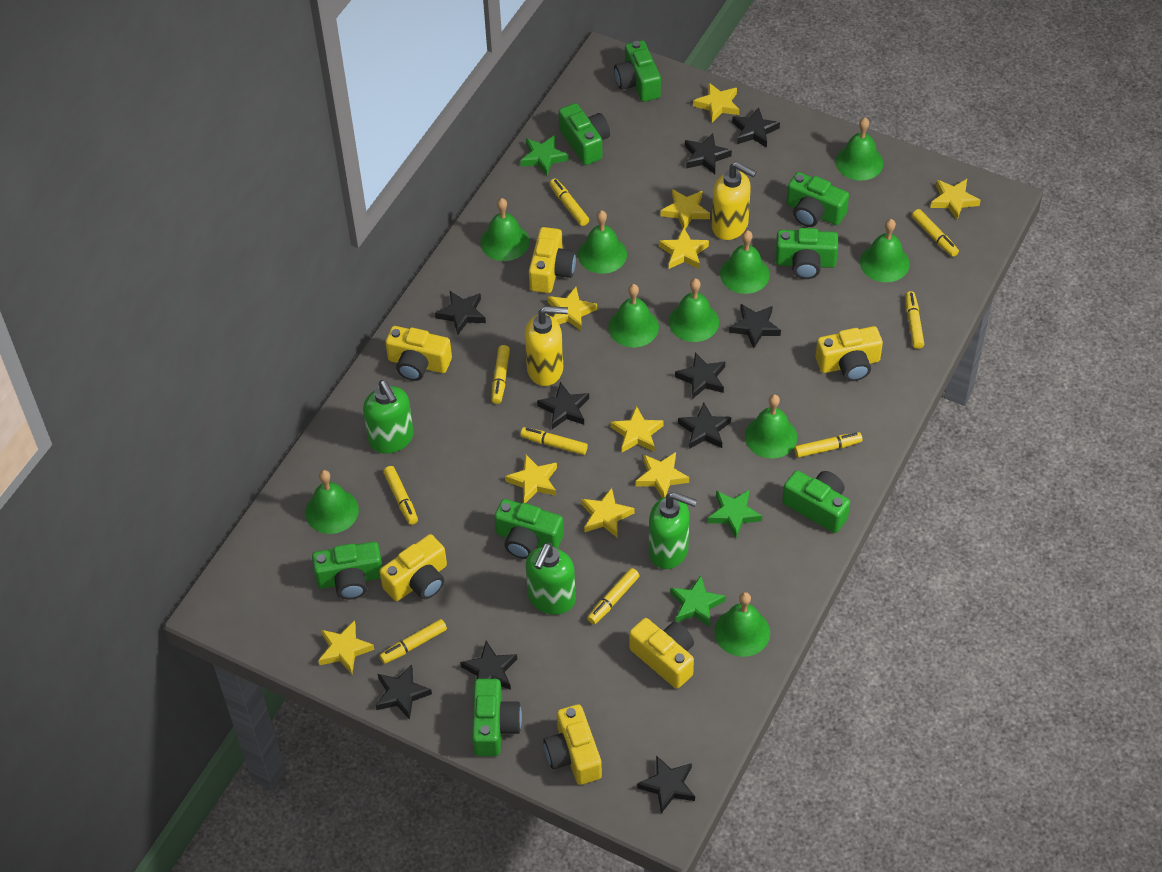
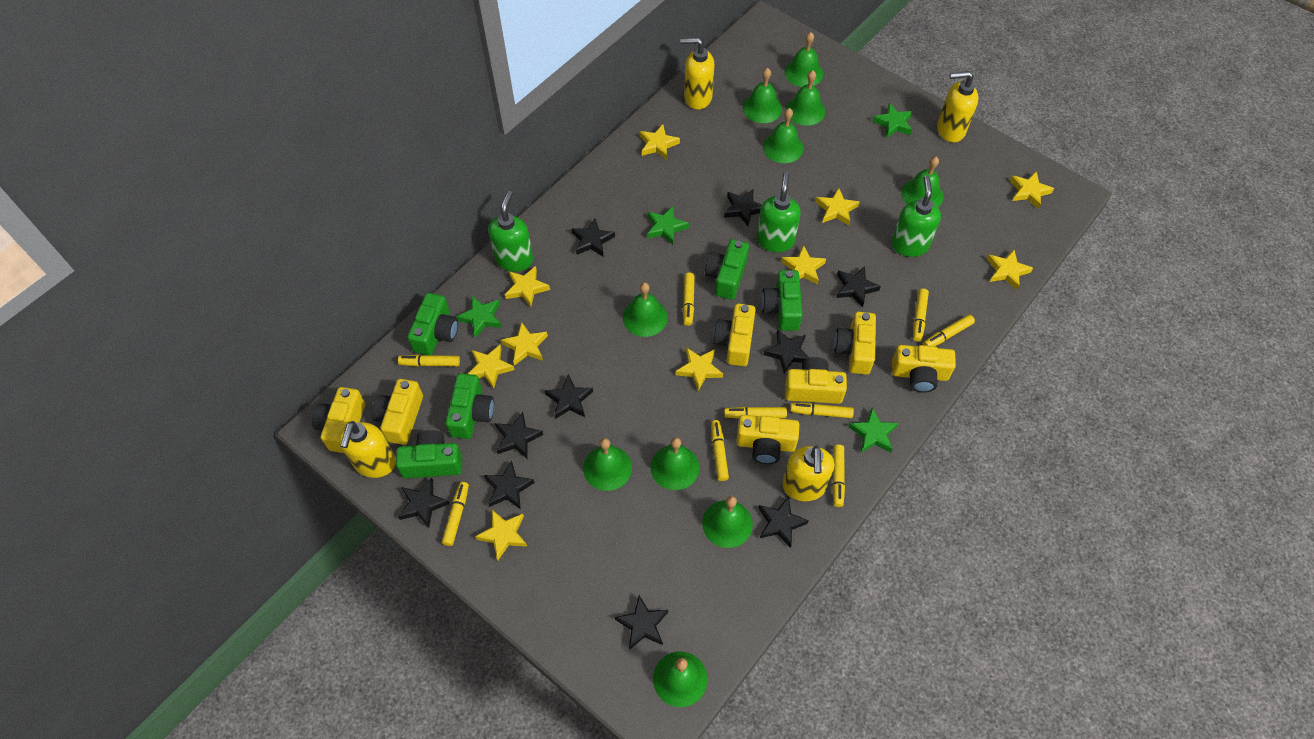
green camera: [312,541,382,600] [472,679,522,756] [494,499,564,559] [559,103,610,165] [614,40,661,102] [775,228,838,279] [782,470,850,533] [787,172,849,227] = 8 -> [396,430,462,478] [408,293,458,355] [445,373,494,439] [705,239,749,300] [761,270,803,331] = 5
green star: [520,135,569,176] [670,575,726,627] [707,489,762,538] = 3 -> [456,296,502,338] [647,206,689,245] [848,408,898,453] [872,103,913,138] = 4
yellow camera: [379,534,447,601] [385,326,452,381] [529,227,576,293] [543,704,602,785] [629,618,694,689] [816,326,883,381] = 6 -> [312,387,365,453] [371,379,423,445] [713,303,756,366] [736,415,799,464] [785,357,847,404] [834,312,876,375] [892,345,956,393] = 7
yellow soap dispenser: [525,306,568,386] [712,162,757,240] = 2 -> [339,421,396,478] [680,37,714,109] [782,446,834,501] [937,71,978,142] = 4

